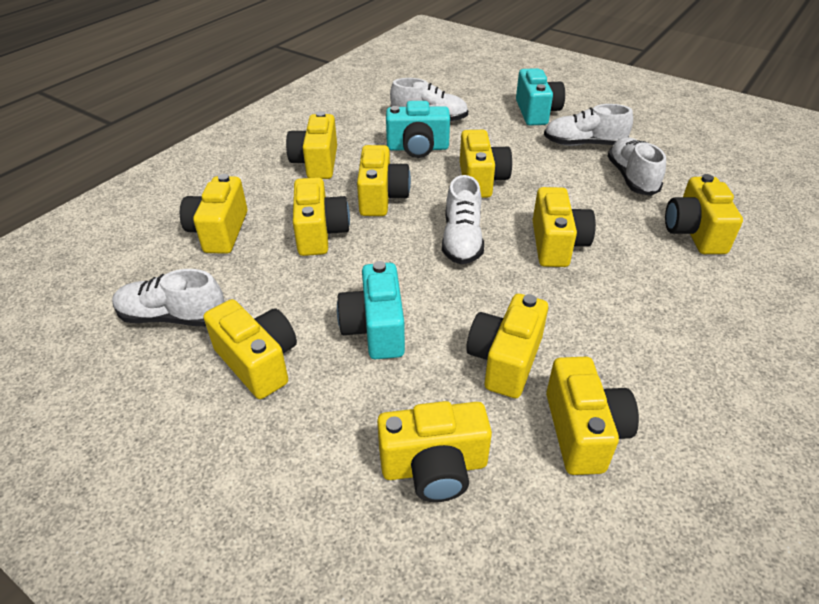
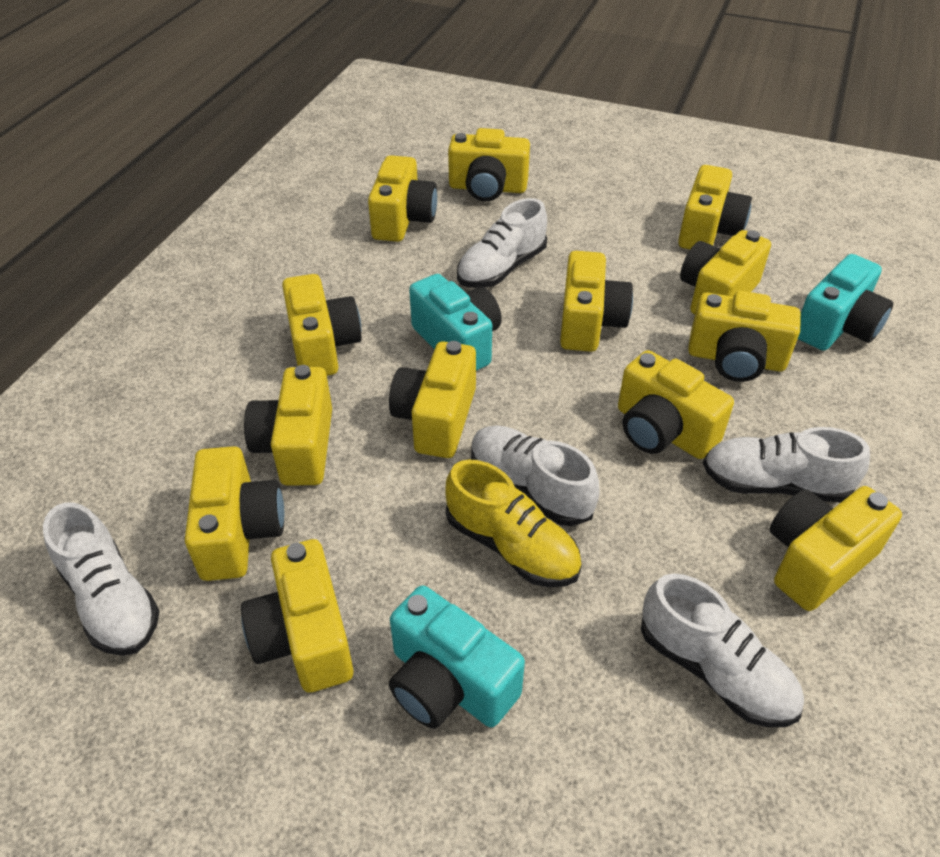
yellow camera: [180,174,247,254] [204,299,297,399] [286,111,337,179] [293,177,350,256] [357,145,411,216] [377,401,492,502] [460,130,512,198] [466,294,548,398] [533,187,596,267] [546,357,639,475] [665,174,743,254] = 11 -> [185,446,284,581] [241,539,353,693] [244,365,332,486] [282,274,362,376] [368,155,437,242] [389,341,476,458] [448,128,530,201] [560,251,633,352] [618,350,734,459] [678,165,752,249] [680,230,771,314] [688,291,801,382] [770,486,902,611] = 13
yellow shoe: none = 0 -> [445,459,582,587] = 1

